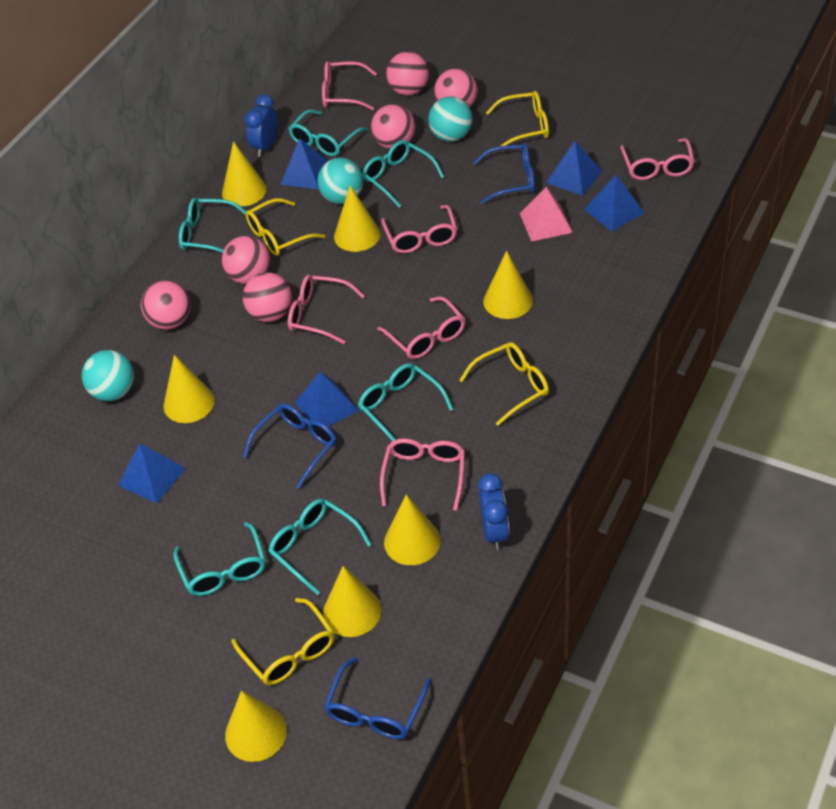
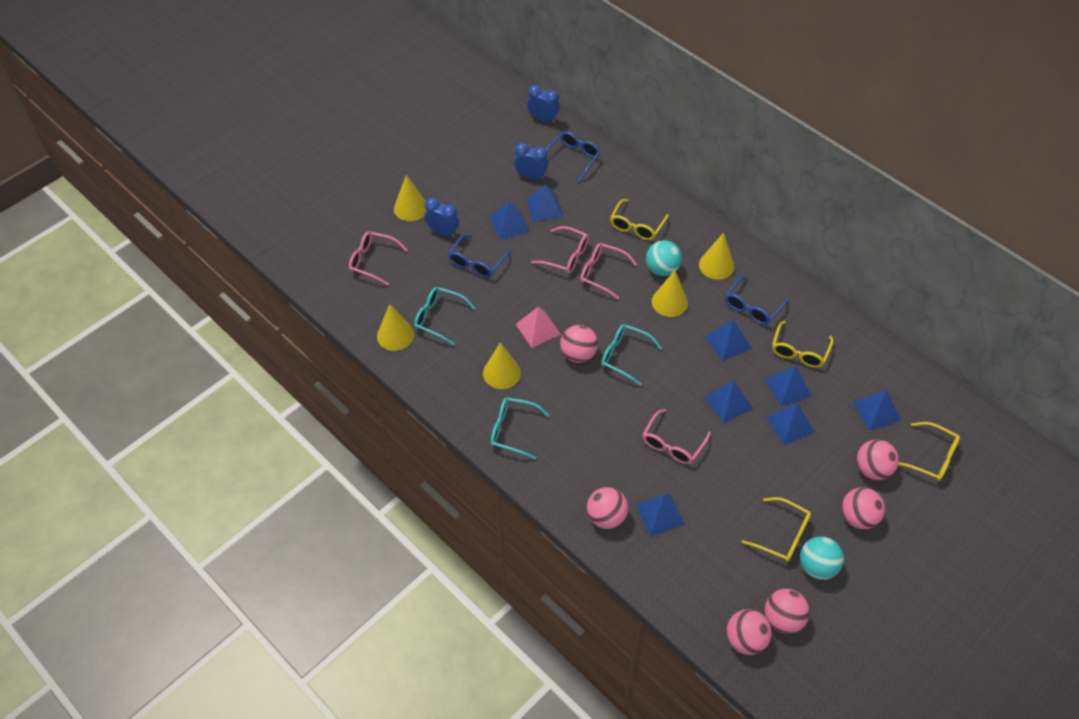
blue clock: [244,94,278,157] [478,473,509,550] = 2 -> [425,198,459,238] [514,143,548,180] [527,85,560,123] = 3
blue pyramid: [118,443,186,503] [280,138,328,189] [295,372,359,427] [546,141,602,196] [584,175,645,232] = 5 -> [490,201,530,240] [527,184,563,222] [636,493,685,536] [704,320,751,361] [705,381,753,423] [765,366,812,406] [766,403,815,445] [853,390,901,431] = 8
pink glasses: [288,275,365,344] [322,61,377,110] [377,296,465,359] [380,438,465,511] [381,205,457,253] [620,138,695,180] = 6 -> [349,231,408,285] [531,226,589,274] [580,243,637,299] [642,409,711,464] = 4
turquoise ball: [82,350,134,401] [317,158,363,204] [428,96,472,141] = 3 -> [646,240,682,276] [800,536,844,580] = 2
turquoise glasses: [173,522,265,596] [179,198,246,253] [269,499,372,595] [288,109,368,156] [358,363,454,441] [362,140,444,208] = 6 -> [414,287,475,345] [491,397,549,459] [601,324,662,386] = 3
yellow cone: [163,355,215,423] [222,141,267,206] [225,690,287,762] [323,566,381,637] [334,185,380,252] [384,494,440,565] [483,251,533,319] = 7 -> [377,304,414,351] [394,175,427,221] [483,342,521,389] [652,270,688,317] [699,233,735,280] = 5

